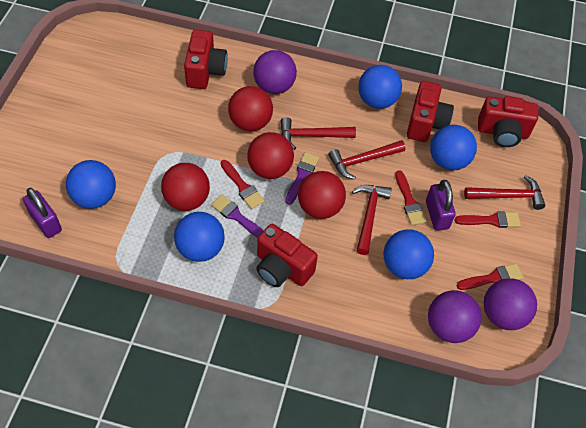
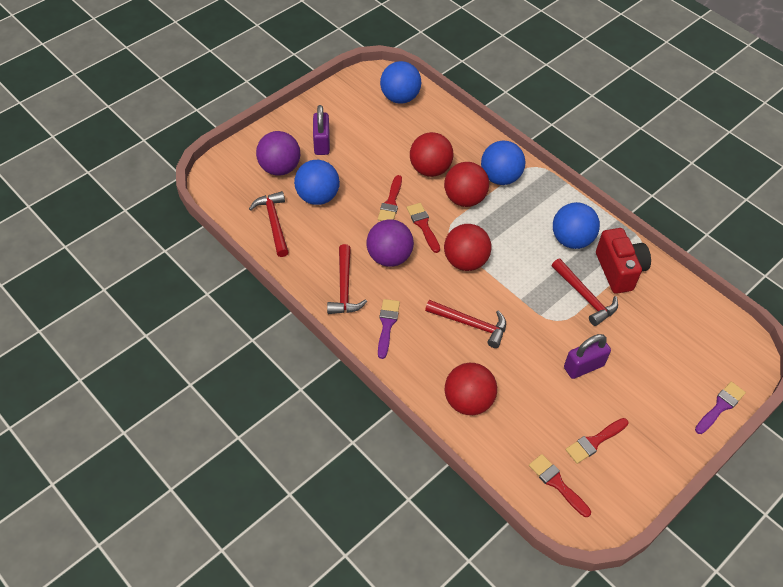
blue ball: [66,160,116,209] [174,212,225,262] [358,65,402,109] [383,229,434,279] [430,125,477,171] = 5 -> [294,160,340,205] [380,61,421,103] [481,141,525,185] [553,202,600,249] = 4
purple ball: [253,50,297,94] [428,290,482,343] [484,278,537,330] = 3 -> [256,131,300,176] [367,219,414,267] = 2
red camera: [184,30,228,89] [256,224,318,287] [407,81,454,142] [478,96,538,147] = 4 -> [596,228,651,294] = 1

